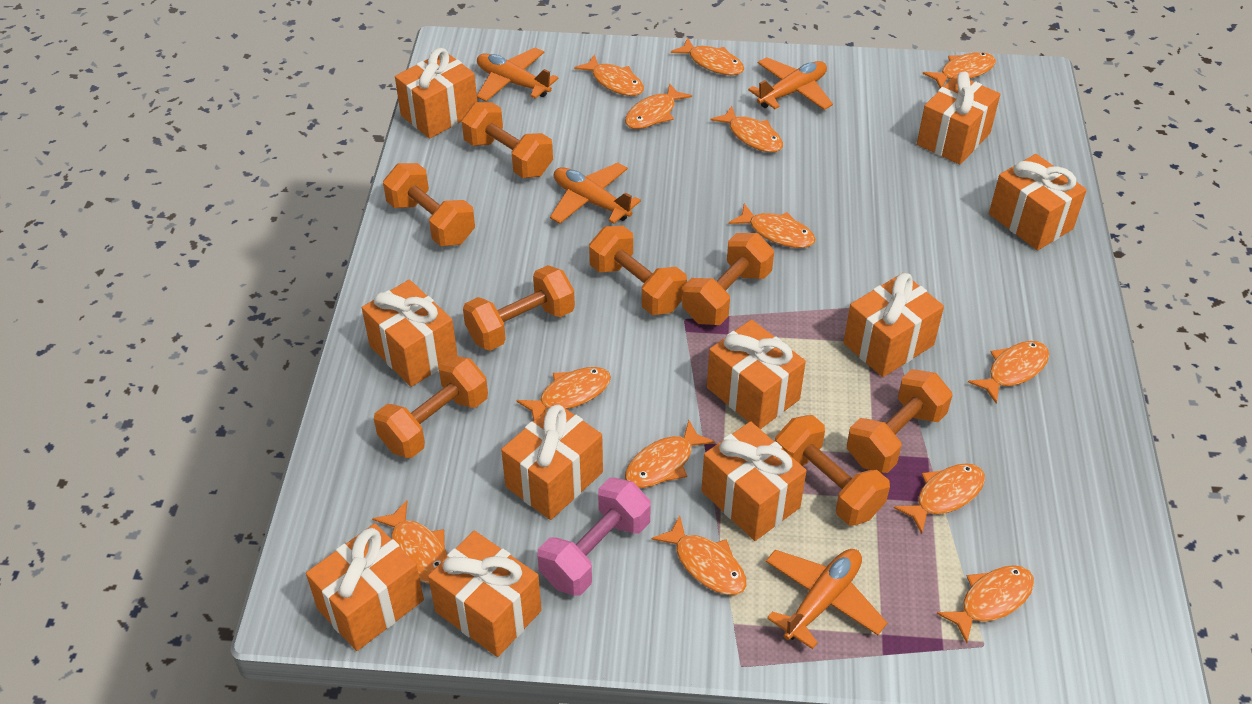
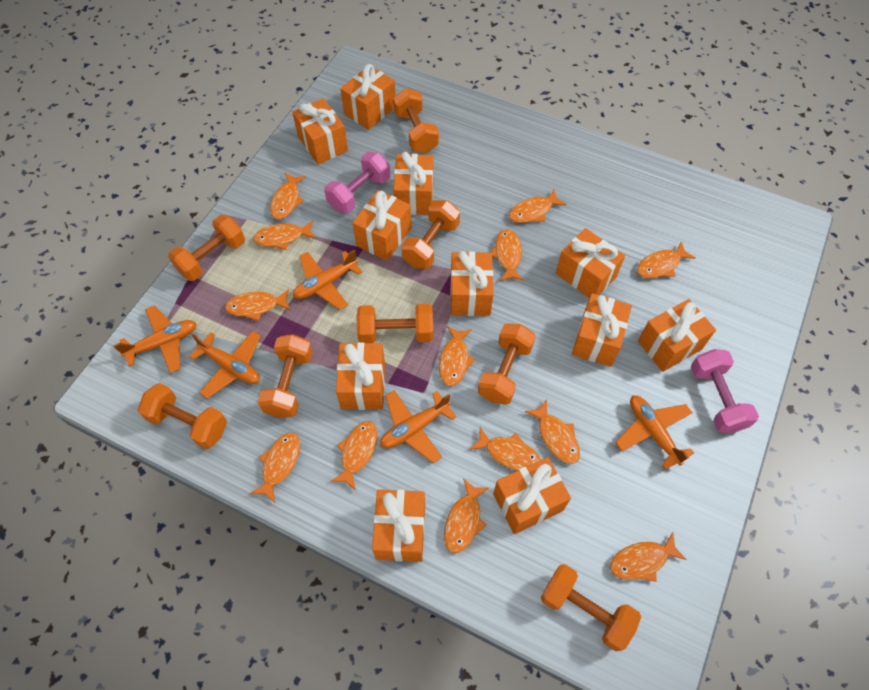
orange gift: [306,523,424,651] [362,280,458,387] [395,48,477,138] [428,531,542,657] [501,402,603,520] [701,421,806,541] [707,319,806,429] [843,273,944,377] [917,72,1000,165] [989,154,1087,250] = 10 -> [292,98,348,165] [336,342,385,410] [340,64,396,130] [352,190,411,261] [372,489,425,562] [393,152,433,215] [450,251,493,316] [493,457,571,534] [556,228,625,298] [572,293,632,367] [638,299,716,372] = 11
orange plane: [477,48,559,101] [550,163,641,224] [748,57,833,110] [766,549,887,649] = 4 -> [114,305,197,373] [189,331,261,399] [293,250,362,310] [380,390,456,463] [615,395,694,470] = 5
pink dumbbell: [538,478,651,596] = 1 -> [324,151,391,214] [691,349,759,433] = 2

